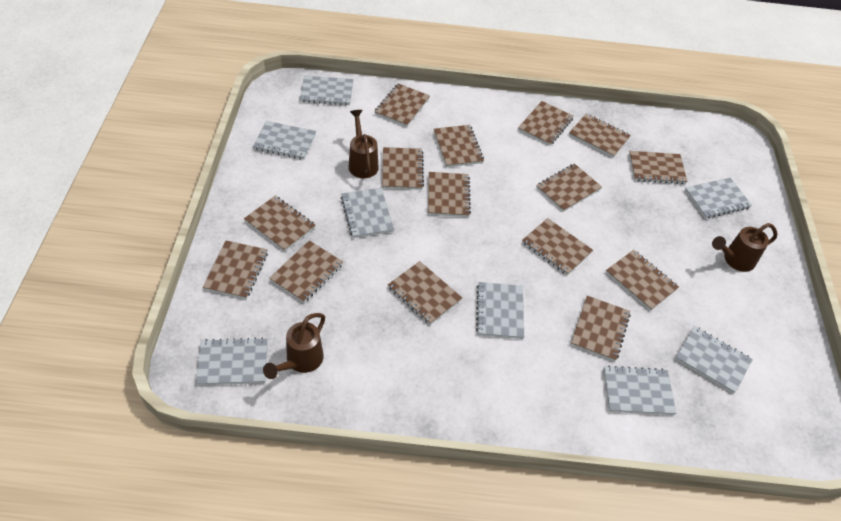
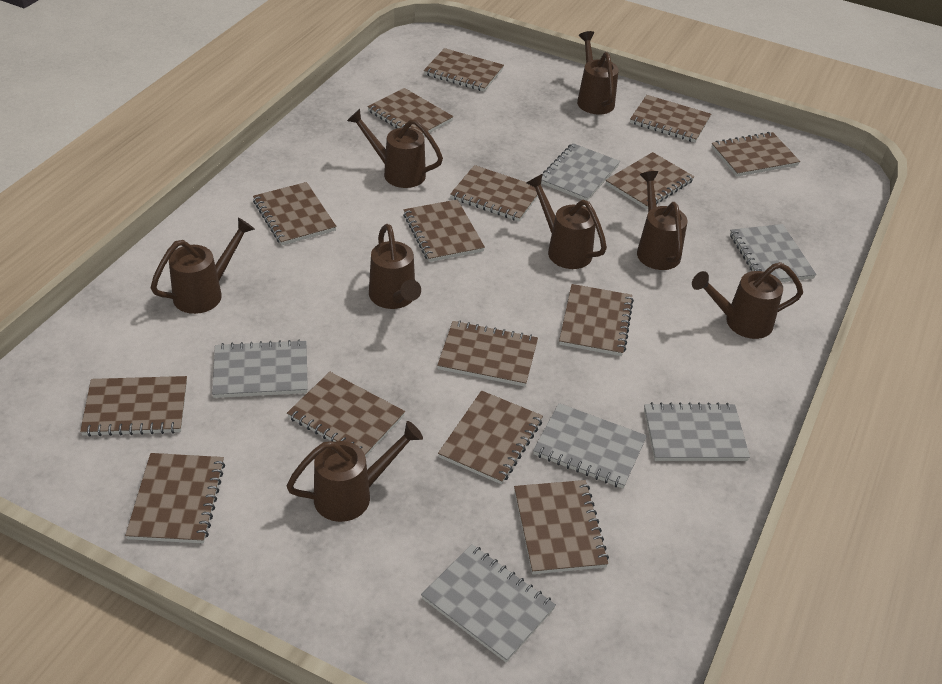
brown watering can: [263,313,325,379] [349,110,379,178] [712,223,778,272] = 3 -> [151,217,255,314] [286,421,423,522] [347,109,443,188] [369,224,421,309] [526,174,607,269] [577,31,619,114] [637,171,687,270] [692,262,803,339] = 8
grey notebook: [196,338,268,386] [253,121,316,160] [300,75,353,105] [341,188,394,238] [476,282,524,339] [603,366,676,415] [675,326,753,394] [685,178,752,218] = 8 -> [212,339,308,398] [421,544,556,662] [533,403,647,488] [540,143,620,201] [644,402,750,461] [730,224,816,282] = 6

